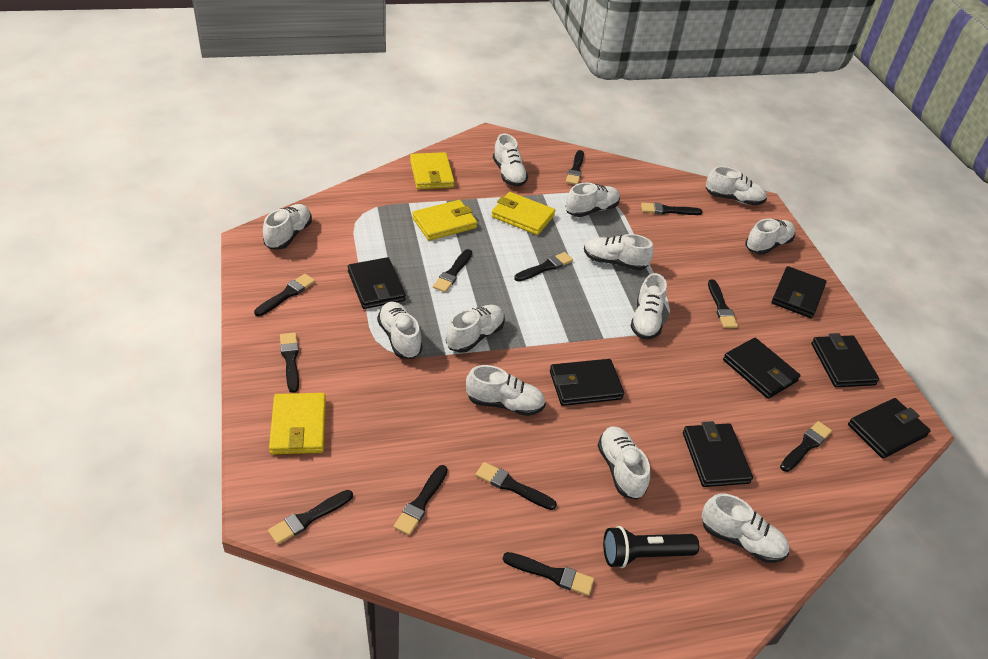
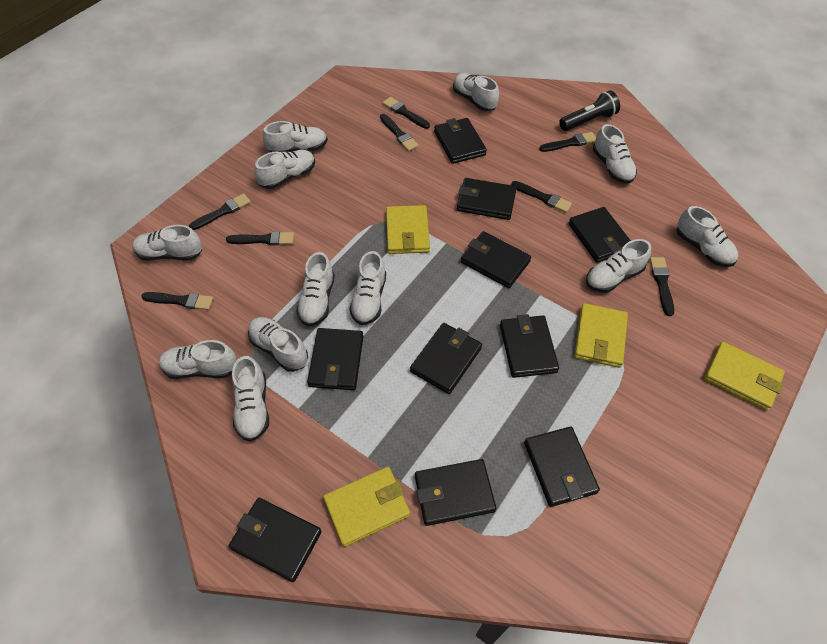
black brush: [254,274,315,316] [268,490,353,545] [280,333,299,393] [393,465,448,535] [433,249,472,292] [476,462,557,510] [503,552,594,596] [514,252,573,281] [566,150,584,185] [641,202,703,215] [708,279,738,328] [780,421,832,472] = 12 -> [141,292,213,310] [189,193,251,230] [226,231,294,245] [380,114,419,151] [383,97,430,129] [511,181,572,213] [539,132,596,152] [650,257,674,316] = 8
black wallet: [348,257,406,309] [550,359,624,406] [683,421,753,487] [723,338,800,399] [771,266,827,318] [811,333,879,387] [848,398,931,458] = 7 -> [229,498,322,582] [307,328,364,390] [410,323,482,394] [415,459,496,526] [434,118,487,164] [457,178,517,220] [461,231,531,288] [500,314,559,378] [524,427,600,507] [568,207,631,263] = 10

